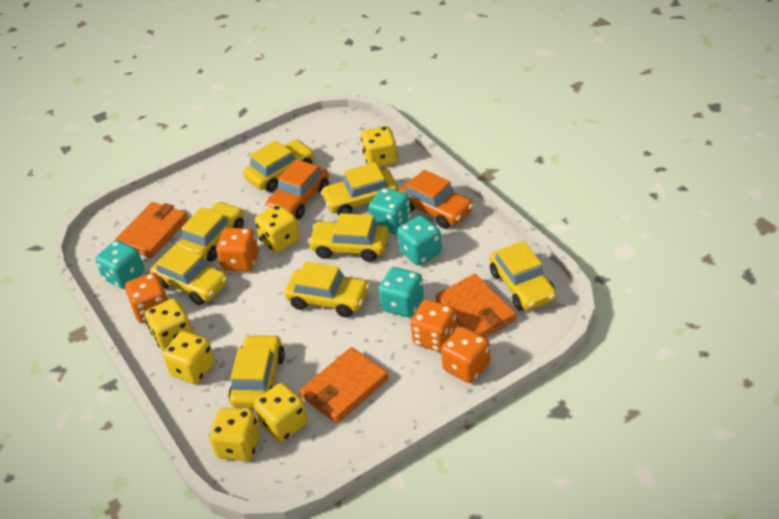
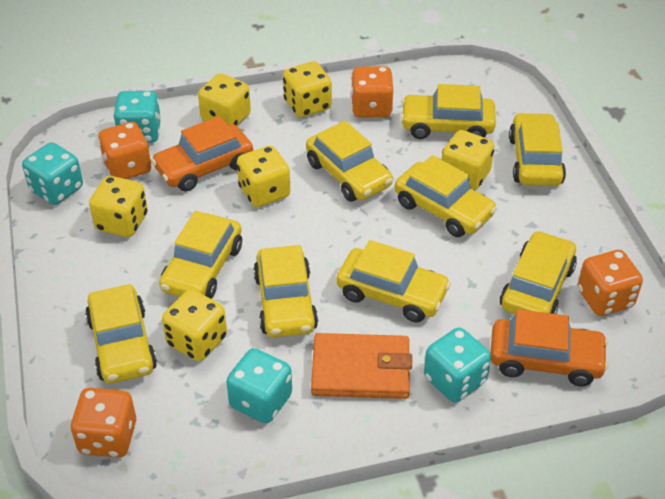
orange wallet: [115,202,188,258] [300,347,389,423] [435,274,516,337] = 3 -> [311,333,412,399] = 1
yellow car: [150,244,228,305] [178,201,244,262] [229,334,285,408] [243,140,314,192] [284,262,370,317] [308,213,389,262] [320,162,398,215] [490,241,557,311] = 8 -> [85,284,157,383] [159,211,242,299] [253,245,318,337] [306,121,393,202] [336,240,451,322] [395,155,497,237] [400,84,496,139] [500,231,577,314] [509,112,566,186] = 9

